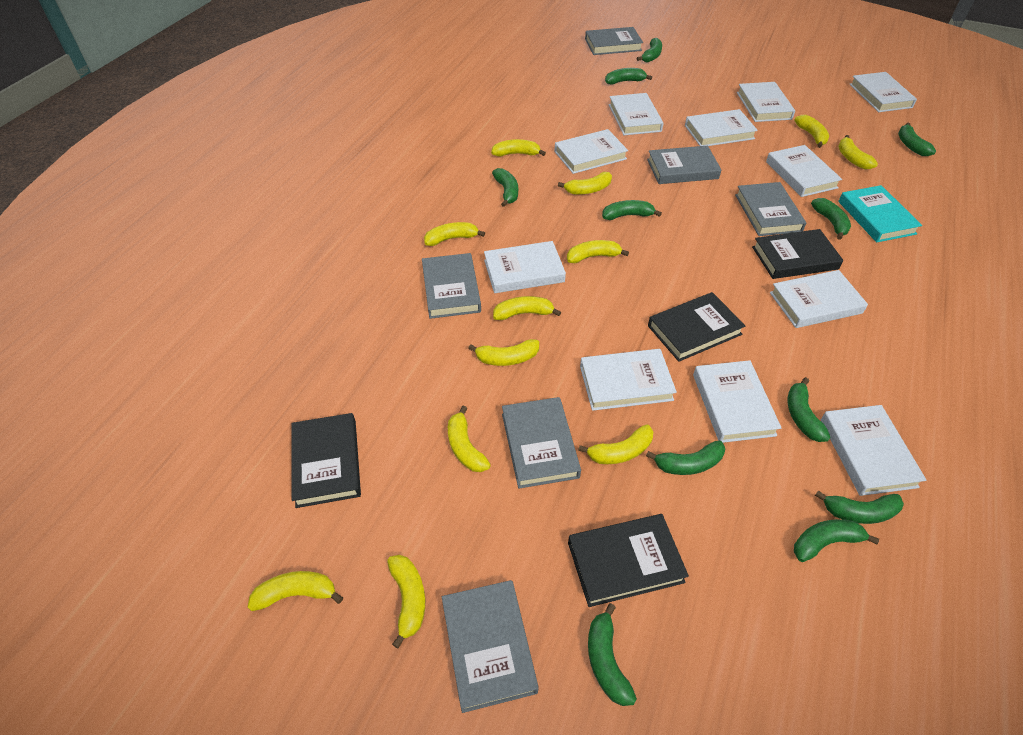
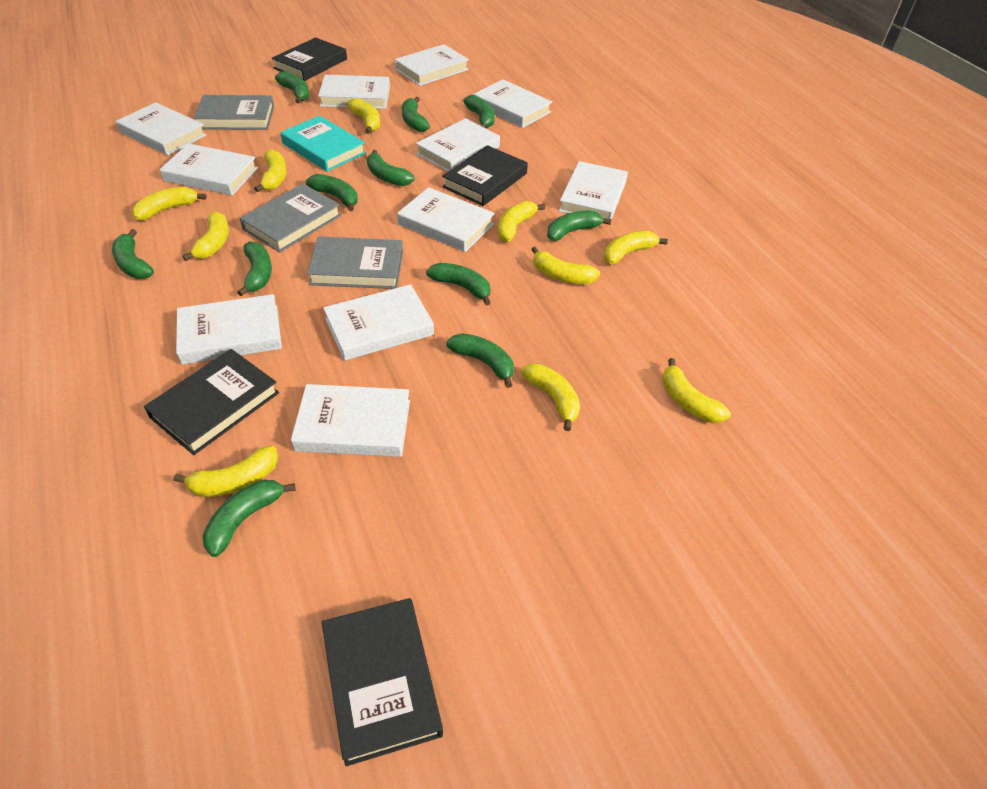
grey book: [422,253,481,319] [442,580,539,713] [502,397,581,488] [585,27,643,55] [647,146,721,184] [735,182,806,236] = 6 -> [194,95,274,130] [240,184,341,253] [307,236,403,289] = 3
yellow banana: [248,571,343,611] [387,555,425,648] [424,222,485,246] [448,406,491,472] [468,339,539,366] [491,139,546,156] [493,296,561,320] [558,172,612,195] [567,240,629,263] [578,424,653,464] [794,115,829,148] [838,135,878,169] = 12 -> [132,187,207,220] [174,446,278,497] [182,211,229,261] [254,150,286,192] [347,98,380,134] [498,201,545,242] [521,364,580,431] [531,246,600,284] [604,231,668,264] [662,358,731,423] = 10

